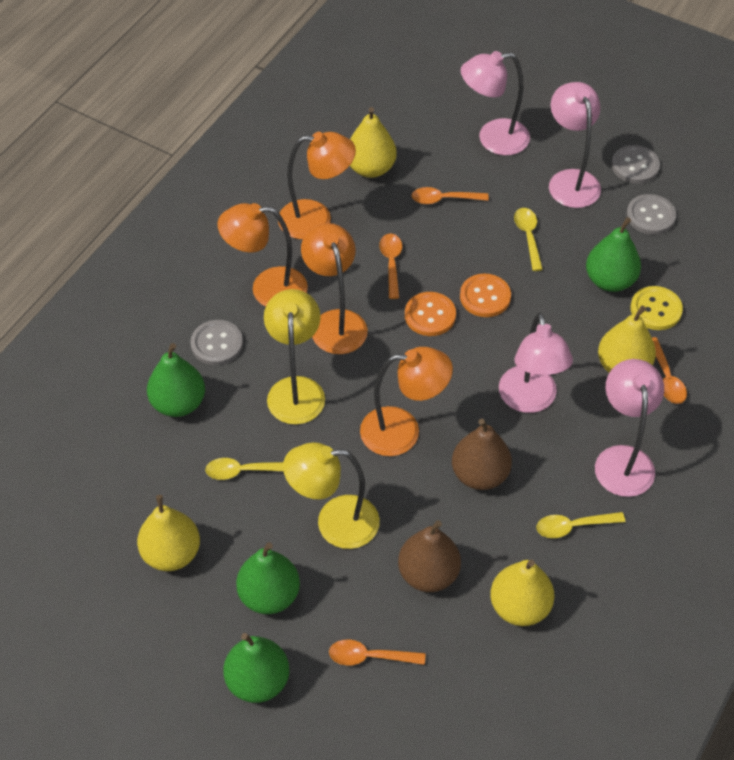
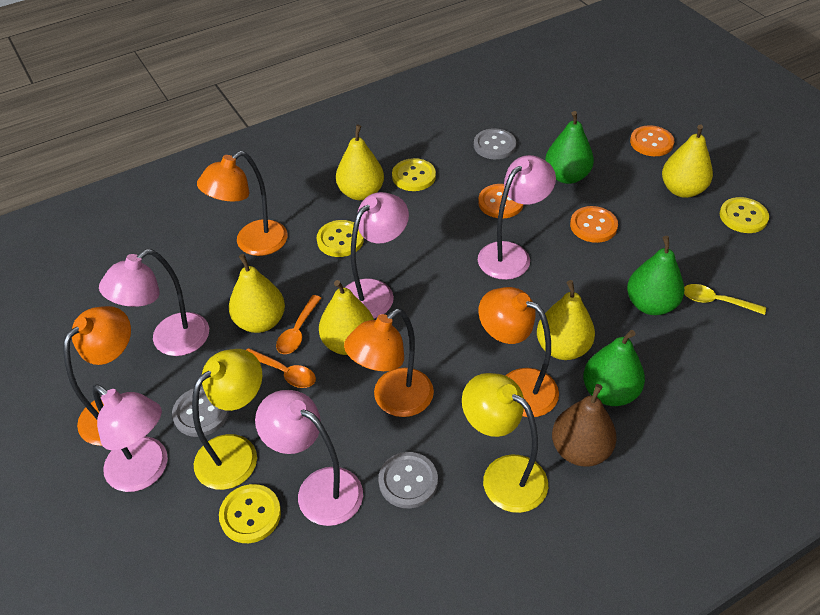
brown pear: [398,520,461,592] [452,419,512,490] = 2 -> [552,384,617,467] = 1
green pear: [147,343,205,417] [223,633,289,703] [236,542,300,614] [586,217,641,292] = 4 -> [545,111,594,184] [583,330,645,406] [627,236,684,315] = 3
orange button: [405,292,456,336] [460,273,511,317] = 2 -> [478,184,524,219] [570,206,618,243] [630,125,674,156] = 3
orange spoon: [329,639,425,666] [379,233,402,299] [411,187,489,204] [652,337,687,404] = 4 -> [247,348,316,388] [276,295,321,354] = 2
pink lamp: [461,51,530,156] [499,313,573,413] [549,82,601,208] [595,359,664,497] = 4 -> [92,384,168,492] [99,249,209,356] [255,390,363,526] [345,192,409,319] [478,155,556,280] = 5
yellow button: [630,286,683,330] = 1 -> [219,484,281,543] [317,220,364,257] [392,158,436,191] [720,197,769,233] = 4
yellow pear: [137,495,200,571] [350,107,397,178] [490,560,554,626] [598,306,656,373] = 4 -> [229,254,285,333] [319,280,374,355] [336,124,384,200] [537,280,595,360] [662,125,713,198] = 5
yellow spoon: [205,458,283,480] [514,208,543,271] [536,512,625,538] = 3 -> [684,284,766,315] = 1

